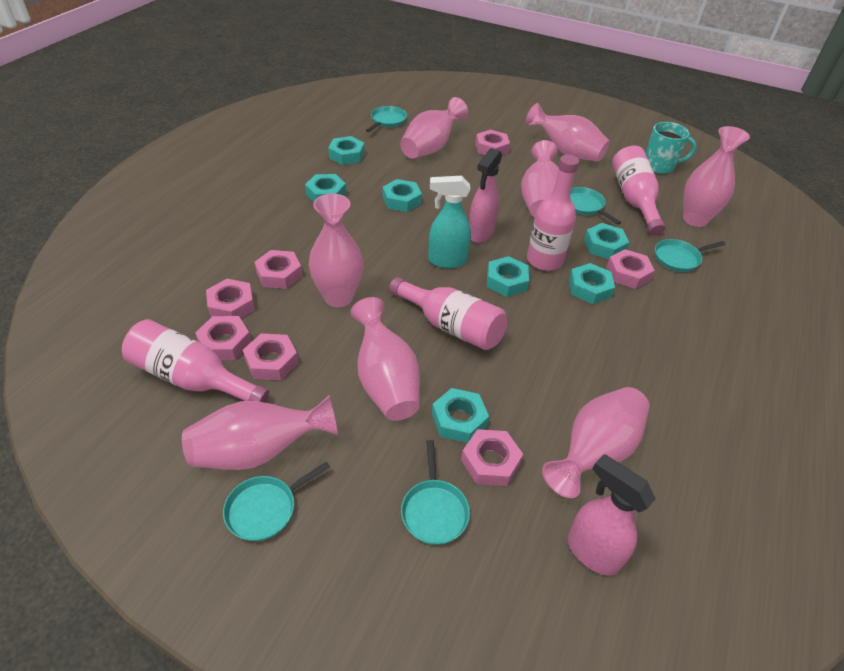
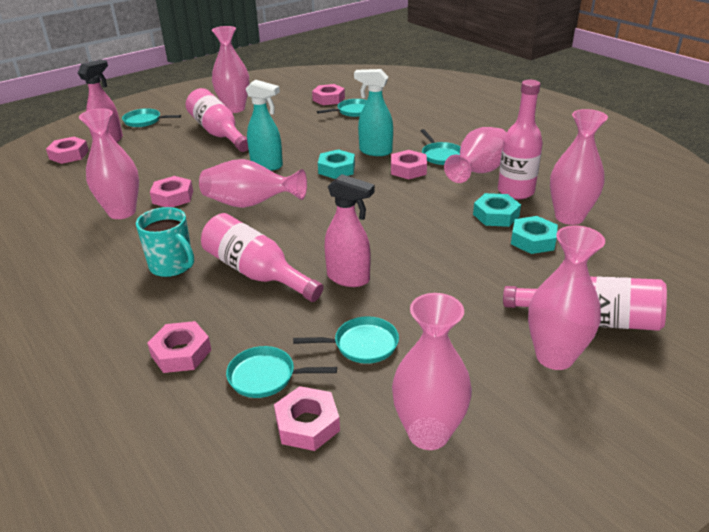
pink nut: [195,316,251,360] [206,279,255,319] [243,333,298,380] [254,250,302,289] [461,429,523,486] [475,130,510,155] [607,249,655,289] = 7 -> [46,137,89,164] [147,321,211,373] [150,176,193,207] [274,386,340,451] [312,84,345,105] [391,150,427,179] = 6
pink vase: [182,395,338,470] [309,194,364,307] [351,297,420,421] [400,97,468,159] [521,140,559,218] [525,103,610,162] [542,387,650,498] [683,126,750,227] = 8 -> [79,108,139,219] [199,159,307,208] [212,26,249,113] [392,293,472,450] [444,127,507,183] [528,225,605,370] [550,109,608,225] = 7
turquoise nut: [305,174,346,202] [328,136,365,165] [383,179,422,212] [432,388,489,443] [487,256,529,297] [569,263,615,304] [584,223,629,259] = 7 -> [318,149,355,179] [473,193,521,227] [511,216,558,254] = 3
turquoise spray bottle: [428,176,471,268] = 1 -> [246,80,283,171] [354,69,393,156] = 2

